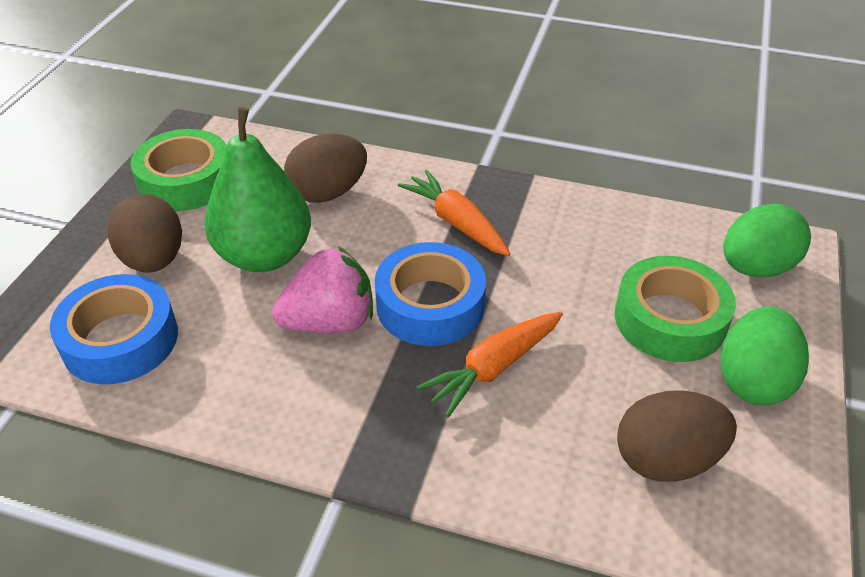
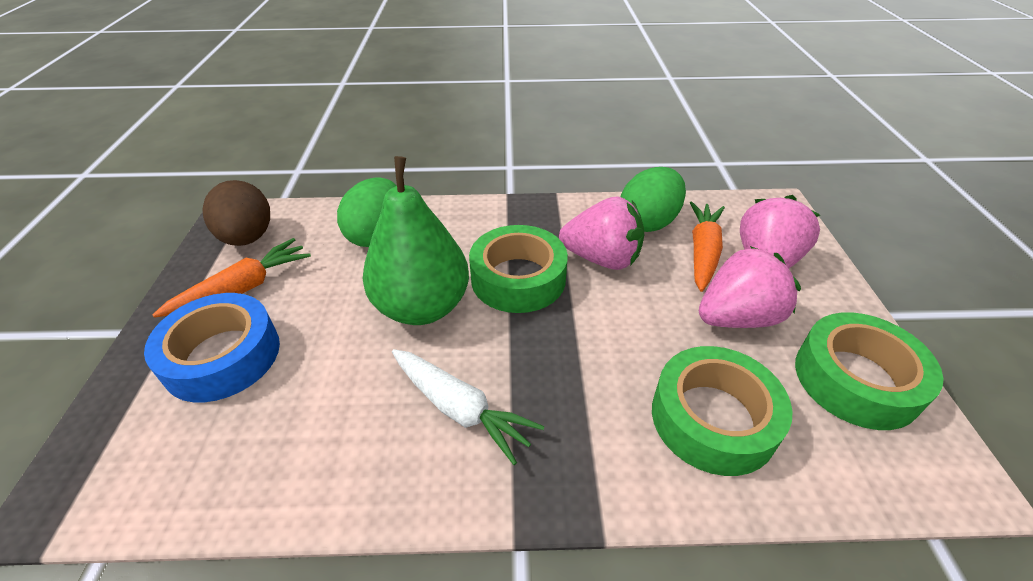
blue tape: [50,274,178,384] [375,242,486,346] = 2 -> [144,293,280,402] = 1
brown egg: [107,194,182,273] [284,133,367,203] [617,390,737,482] = 3 -> [202,180,270,246] = 1
green tape: [131,129,227,211] [615,256,736,362] = 2 -> [469,225,568,313] [652,346,793,476] [795,312,943,430] = 3
pink strawberry: [272,246,373,333] = 1 -> [559,196,644,270] [699,246,801,328] [740,195,820,269] = 3
white carrot: none = 0 -> [392,349,544,465] = 1

